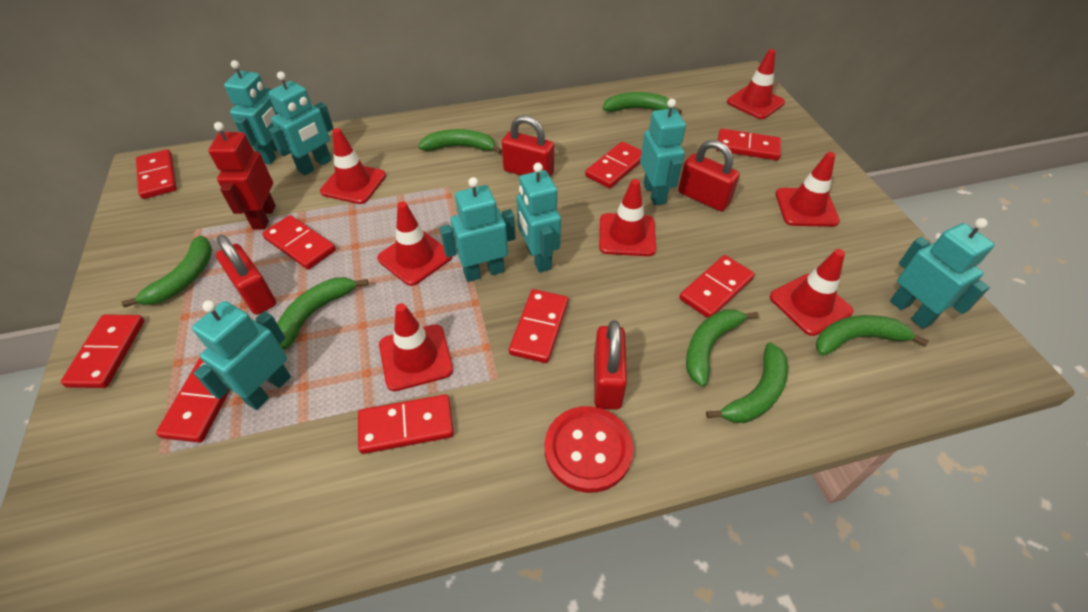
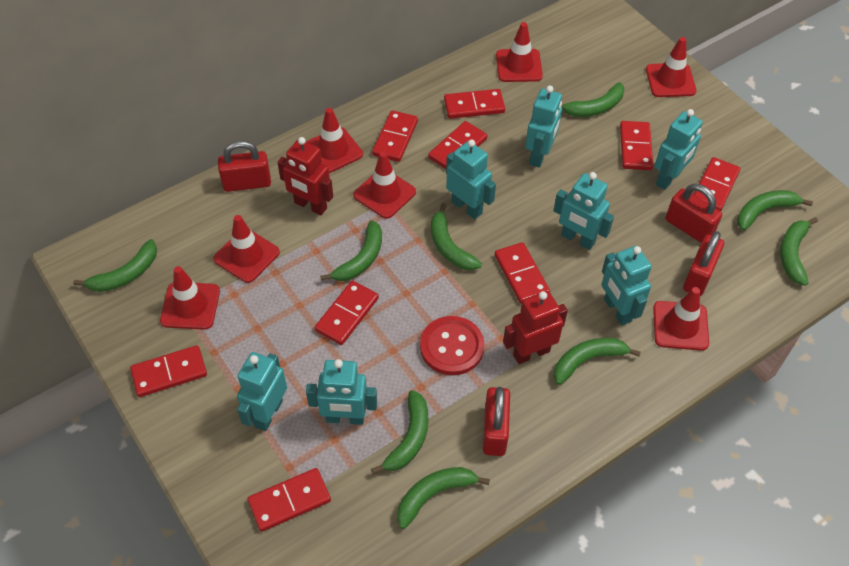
green banana: [122,235,212,307] [277,277,369,350] [418,129,502,154] [603,92,682,114] [686,309,759,387] [706,342,788,423] [816,315,929,356] = 7 -> [73,239,157,292] [320,220,382,281] [371,390,428,474] [397,467,490,529] [431,203,482,270] [554,338,641,385] [561,82,624,117] [737,190,813,231] [780,217,818,286] = 9
red robot: [208,122,276,230] = 1 -> [277,137,333,215] [503,291,568,364] = 2

